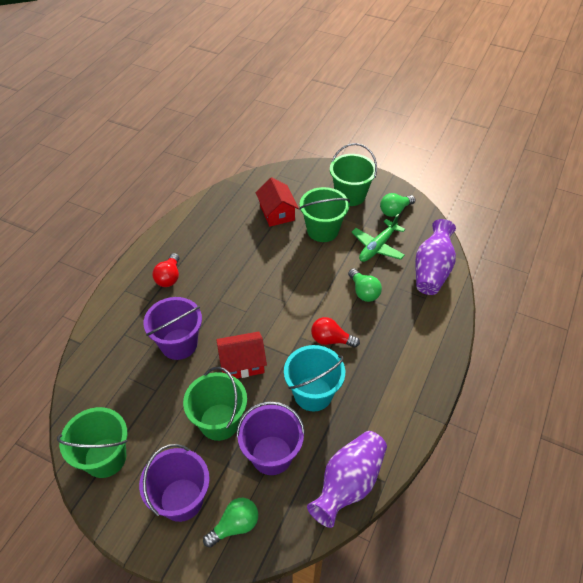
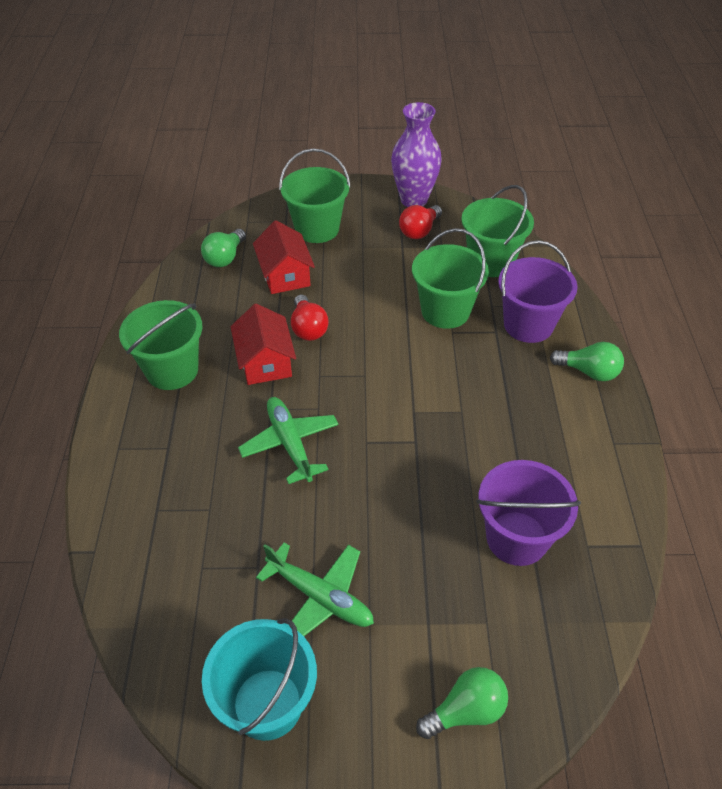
green plane: [352,214,405,262] = 1 -> [238,397,339,484] [256,543,374,636] = 2
purple bucket: [139,444,210,522] [144,297,202,360] [236,401,305,475] = 3 -> [477,460,581,566] [498,240,578,343] = 2
purple vase: [307,431,387,528] [415,219,456,295] = 2 -> [391,102,442,207] = 1

